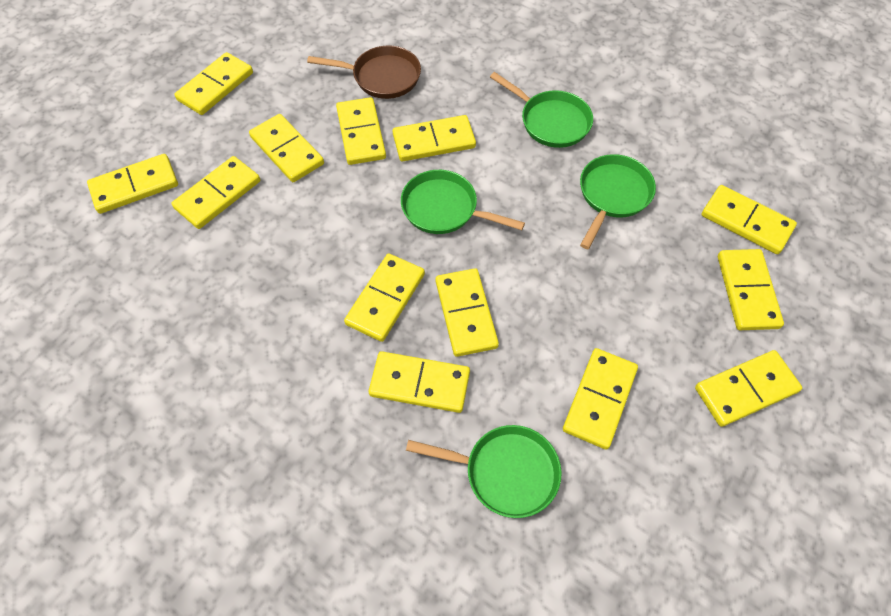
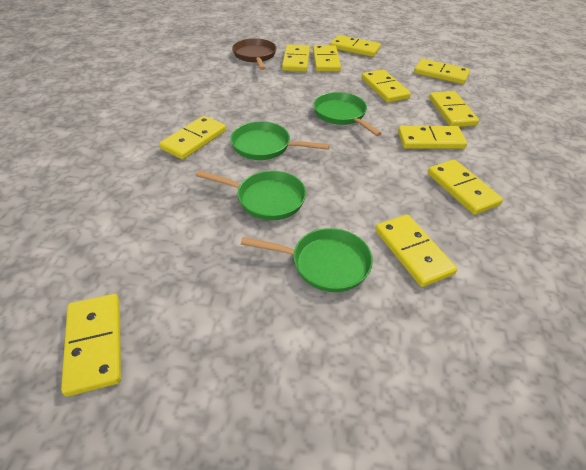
yellow domino: [87,154,178,214] [171,156,260,229] [174,52,253,115] [249,114,324,182] [336,97,386,165] [344,254,425,342] [369,351,470,413] [393,115,476,161] [436,268,499,357] [563,348,638,449] [695,350,802,427] [702,185,797,254] [718,249,784,330] = 13 -> [61,294,121,397] [159,116,226,159] [282,44,310,72] [313,45,341,72] [330,35,381,57] [362,70,411,103] [375,214,457,287] [398,126,467,149] [414,59,470,84] [428,159,503,215] [429,91,479,127] = 11

